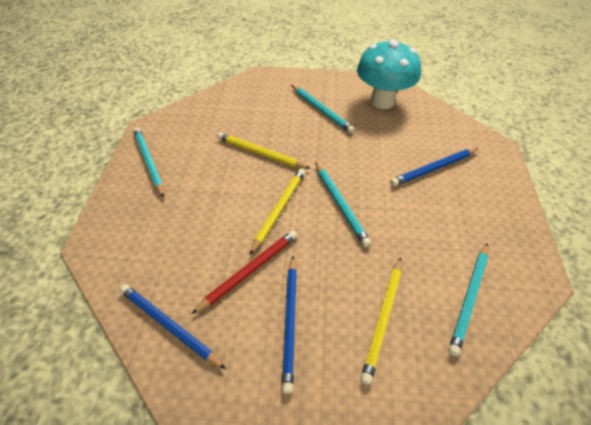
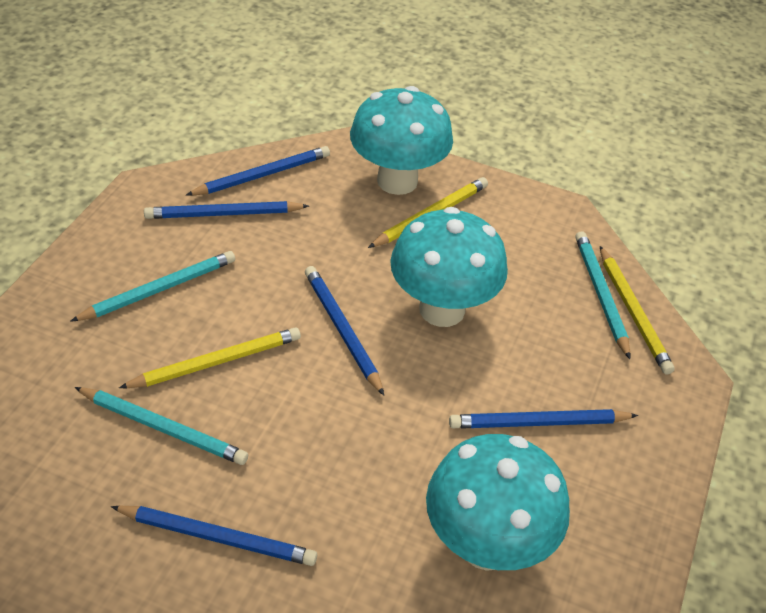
blue pencil: [119,284,226,369] [282,256,297,394] [390,148,479,186] = 3 -> [111,506,317,566] [144,201,309,219] [186,146,330,196] [305,266,384,396] [449,409,638,429] = 5
red pencil: [192,230,297,314] = 1 -> none = 0
turquoise mushroom: [357,39,421,109] = 1 -> [350,86,453,195] [390,207,508,327] [426,434,570,571] = 3
turquoise pencil: [133,128,164,198] [291,85,355,134] [316,163,371,247] [449,243,488,356] = 4 -> [70,251,235,322] [74,387,248,465] [575,231,630,359] = 3

